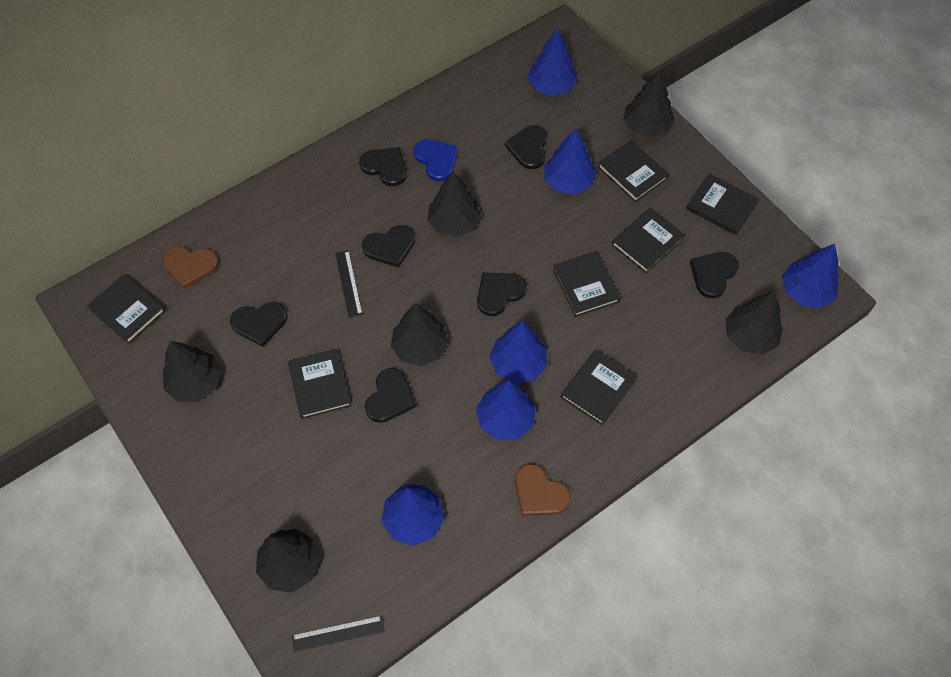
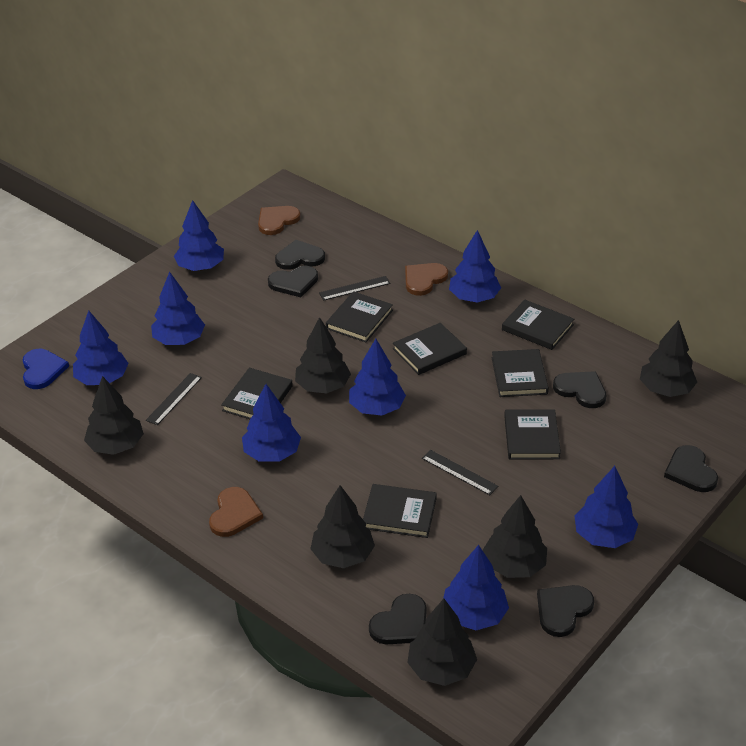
black heart: [230,302,288,347] [359,147,407,186] [362,225,415,268] [365,368,416,423] [477,273,527,316] [505,125,548,169] [690,252,739,298] = 7 -> [268,266,318,297] [275,240,325,270] [369,594,427,644] [537,585,594,637] [553,371,606,408] [664,445,718,492] = 6
black ruler: [292,615,384,652] [335,250,363,318] = 2 -> [146,373,202,425] [319,276,390,301] [422,450,498,495] = 3
blue tree: [381,484,445,546] [476,380,536,440] [489,321,547,383] [528,28,578,96] [544,128,596,194] [782,244,839,308] = 6 -> [73,311,129,385] [151,272,205,345] [174,200,224,271] [242,384,301,462] [349,339,406,415] [443,545,509,630] [449,230,501,302] [574,466,638,548] = 8
brown heart: [163,247,219,289] [515,464,571,516] = 2 -> [209,487,263,537] [258,206,301,235] [405,263,448,296] = 3

